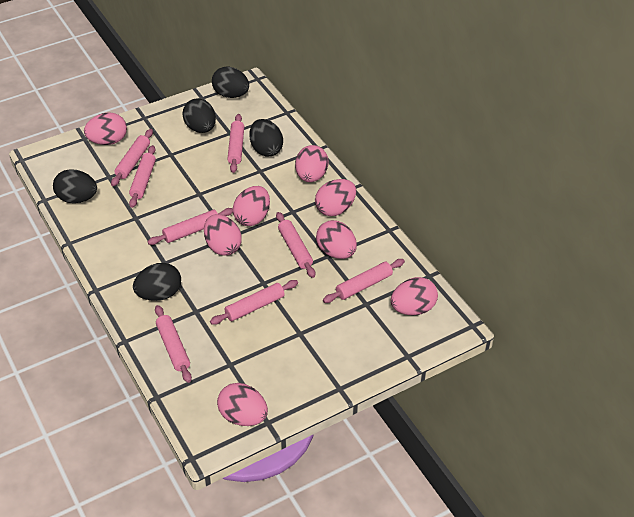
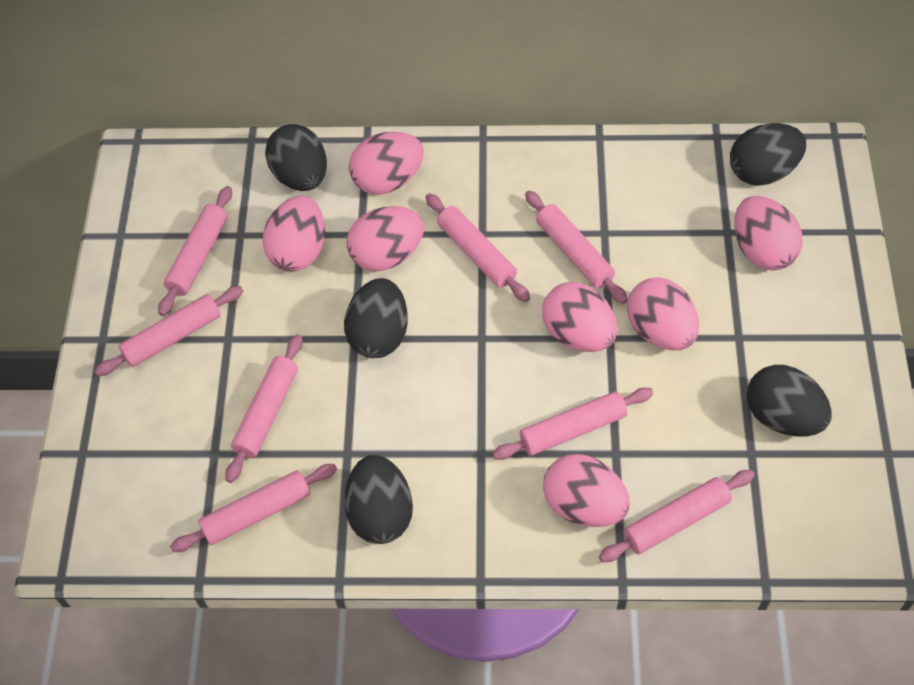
pink egg: [84,112,127,145] [204,214,242,256] [217,383,268,426] [233,186,270,226] [295,145,328,182] [315,179,356,216] [316,220,357,259] [391,277,438,315] = 8 -> [262,196,325,271] [347,206,424,271] [349,132,424,195] [542,282,617,352] [543,454,630,527] [627,277,699,350] [734,196,803,270] = 7

